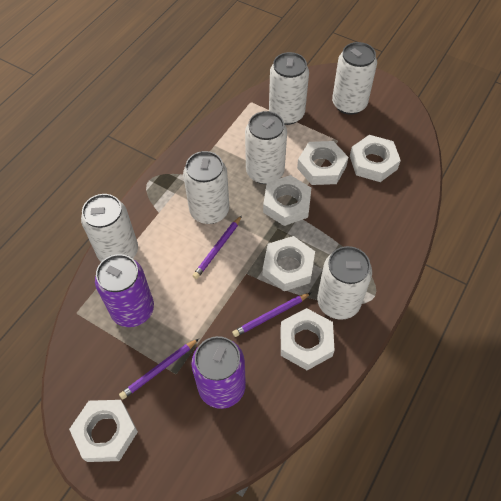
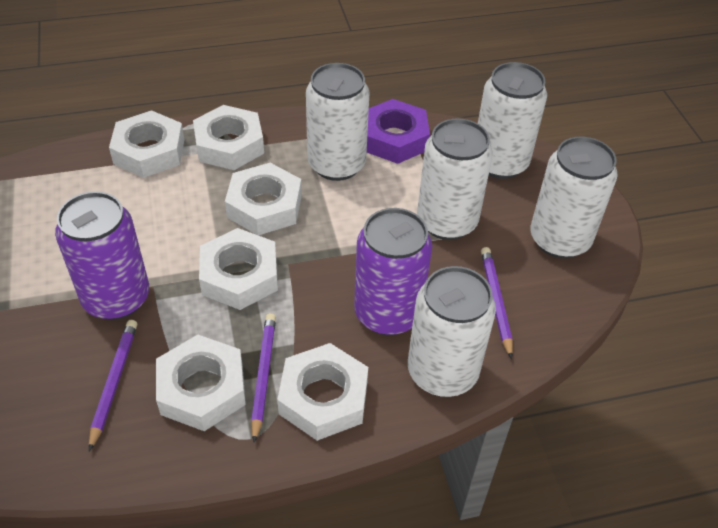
purple nut: none = 0 -> [367,99,430,164] = 1
white can: [81,194,138,262] [183,151,229,224] [245,111,287,184] [269,52,309,125] [317,246,372,320] [332,42,377,115] = 6 -> [306,63,370,181] [408,266,496,397] [417,118,493,240] [478,62,547,179] [530,137,617,259] = 5

